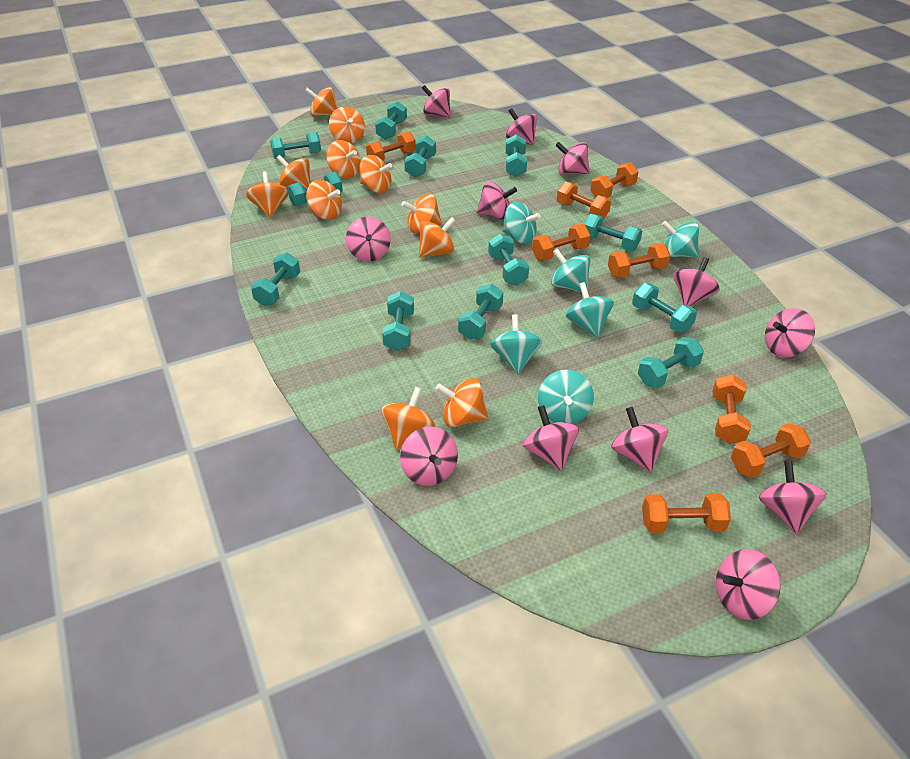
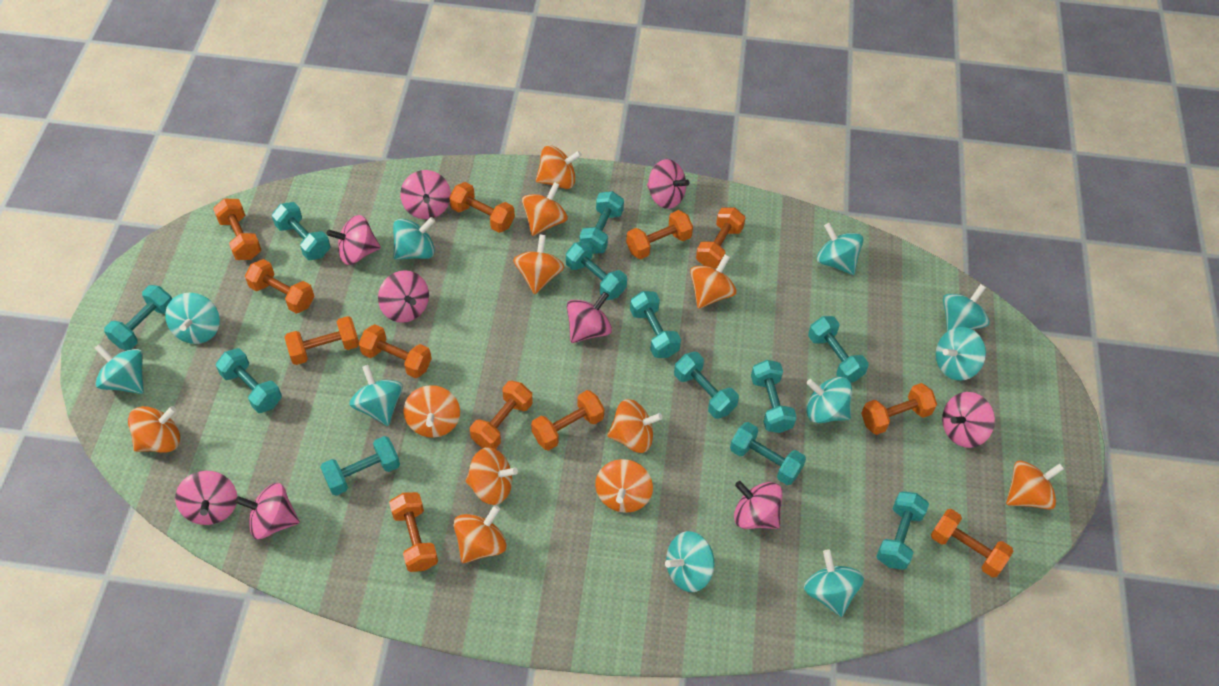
orange dumbbell: [366,131,415,161] [532,224,591,261] [557,181,611,219] [590,163,639,198] [608,243,670,278] [642,493,731,533] [713,374,751,444] [731,423,811,477] = 8 -> [213,199,261,260] [245,259,314,314] [285,316,359,365] [359,324,432,378] [389,492,438,572] [449,182,515,233] [470,381,533,449] [531,390,604,451] [626,210,693,259] [696,208,745,268] [861,383,937,435] [931,509,1013,578] = 12
pink spinning top: [346,217,390,261] [400,426,458,486] [422,85,451,118] [477,182,517,220] [506,108,537,145] [523,405,579,471] [556,142,590,174] [611,407,668,472] [673,257,720,306] [716,549,781,620] [759,461,826,534] [765,308,815,357] = 12 -> [175,471,237,525] [235,483,300,539] [327,215,381,265] [378,270,429,323] [400,170,451,219] [567,292,612,343] [647,159,689,209] [734,481,783,529] [942,392,995,448] = 9
turquoise spinning top: [491,314,542,374] [502,202,541,244] [538,370,594,424] [551,248,590,292] [566,282,614,338] [661,221,699,258] = 6 -> [95,344,144,394] [165,293,220,344] [349,365,403,426] [393,217,435,260] [665,531,715,592] [804,549,864,617] [806,377,852,423] [817,223,863,275] [936,327,986,381] [943,284,990,331] = 10

